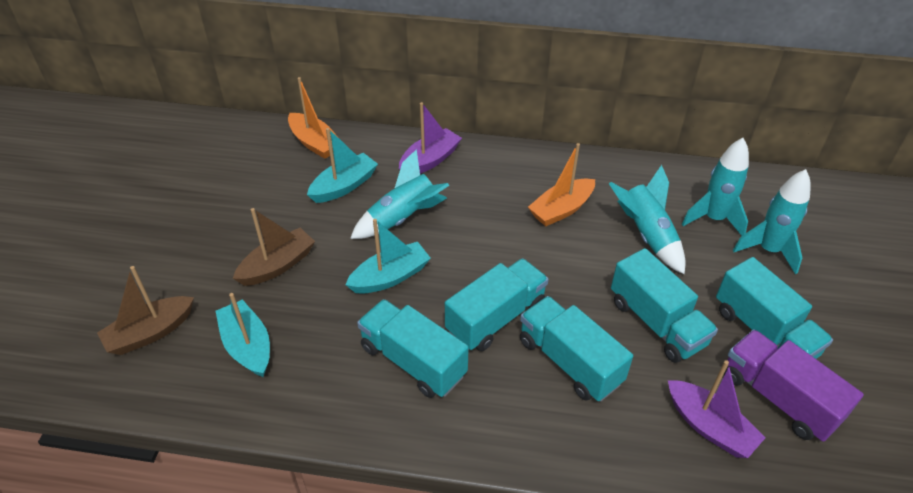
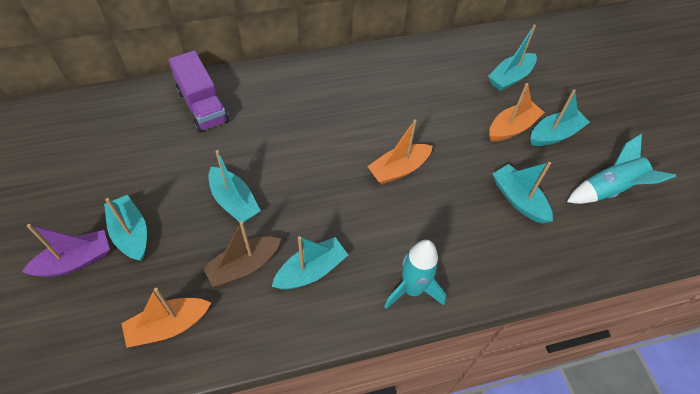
brown boat: [97,266,194,355] [233,208,315,286] = 2 -> [202,221,281,287] = 1
orange boat: [288,77,337,159] [528,143,595,226] = 2 -> [121,288,211,348] [367,119,433,185] [489,83,545,141] = 3
purple boat: [399,102,462,174] [668,360,766,458] = 2 -> [22,224,110,277] = 1
turquoise boat: [216,293,270,377] [307,128,378,203] [345,219,431,294] = 3 -> [104,195,147,261] [208,150,261,223] [272,236,348,290] [488,25,537,91] [493,162,553,223] [531,89,590,146] = 6
turquoise rocket: [350,149,449,239] [609,165,686,275] [682,138,749,236] [733,169,811,275] = 4 -> [384,240,446,309] [567,134,676,204] = 2
turquoise truck: [357,299,469,398] [445,258,549,351] [520,296,633,401] [611,248,718,363] [716,257,833,359] = 5 -> none = 0

